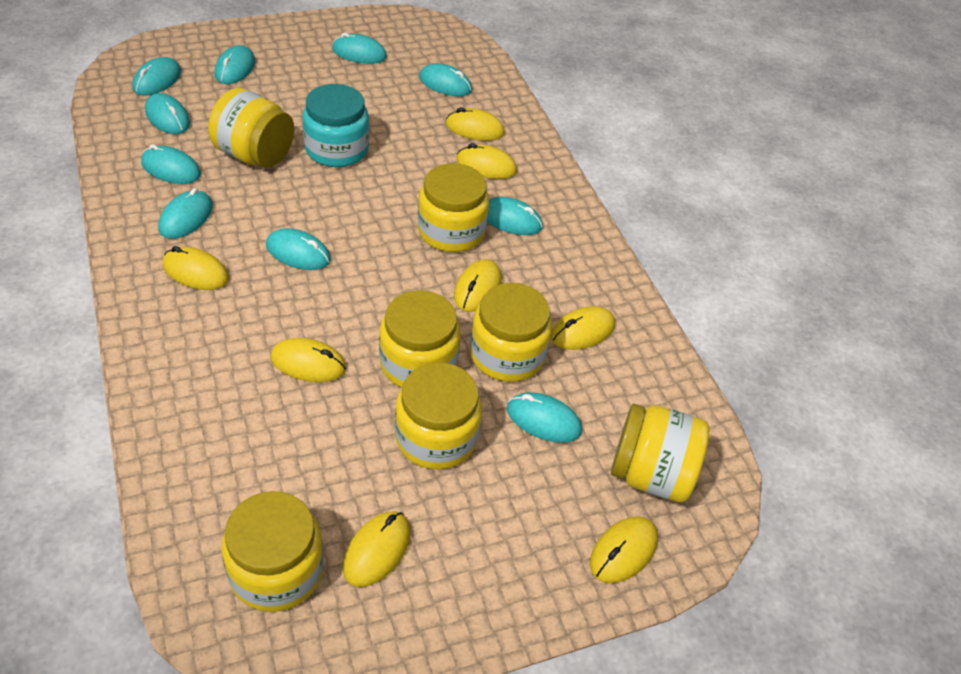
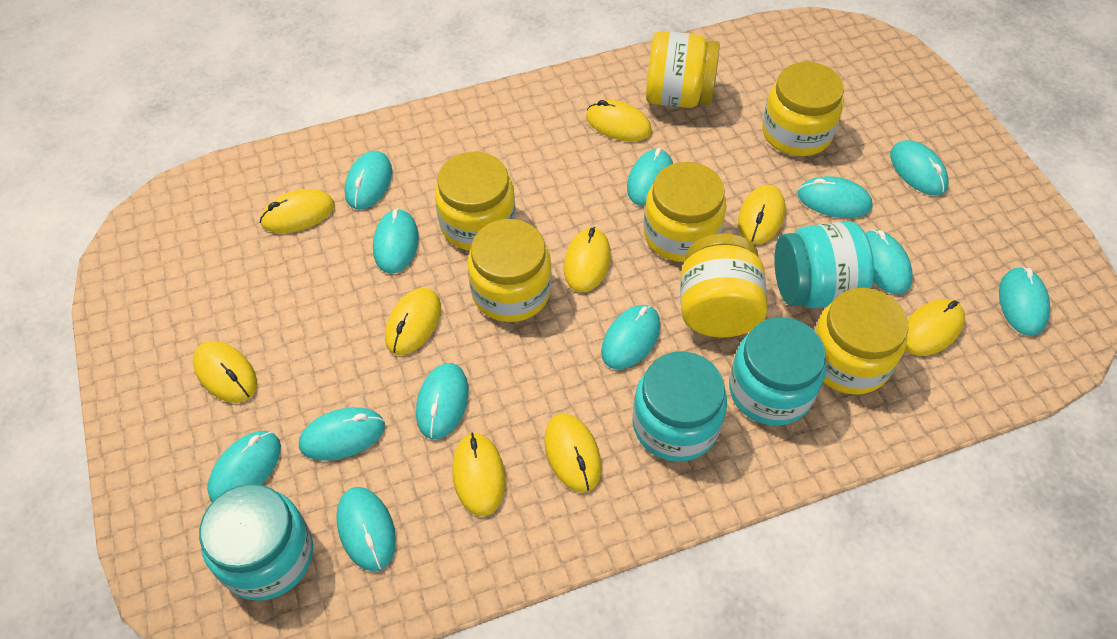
turquoise jar: [302,84,369,167] = 1 -> [199,484,313,601] [632,351,727,462] [729,317,826,426] [774,221,874,309] = 4
turquoise mouse: [132,57,181,95] [141,144,201,184] [145,93,190,134] [159,188,213,239] [215,45,255,84] [266,228,331,270] [332,33,387,64] [419,63,472,96] [487,197,543,235] [507,392,582,443] = 10 -> [207,431,281,502] [299,407,385,461] [336,487,396,572] [345,151,392,209] [373,208,419,274] [416,363,468,439] [601,305,660,369] [627,148,673,206] [798,176,873,218] [866,229,913,294] [890,140,949,196] [999,266,1050,336] = 12
yellow mouse: [163,246,229,290] [270,338,346,382] [343,512,411,587] [446,107,504,141] [454,259,502,312] [457,143,517,179] [551,306,615,350] [590,516,658,583] = 8 -> [193,341,257,403] [260,189,335,233] [385,288,441,355] [452,432,506,516] [544,413,601,493] [564,227,611,292] [586,100,652,142] [738,185,785,244] [905,299,965,356] = 9

